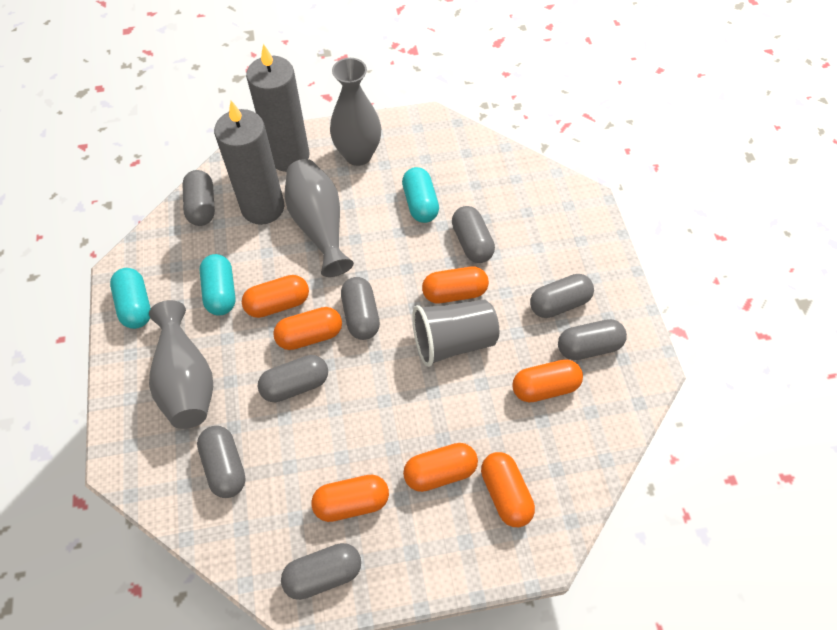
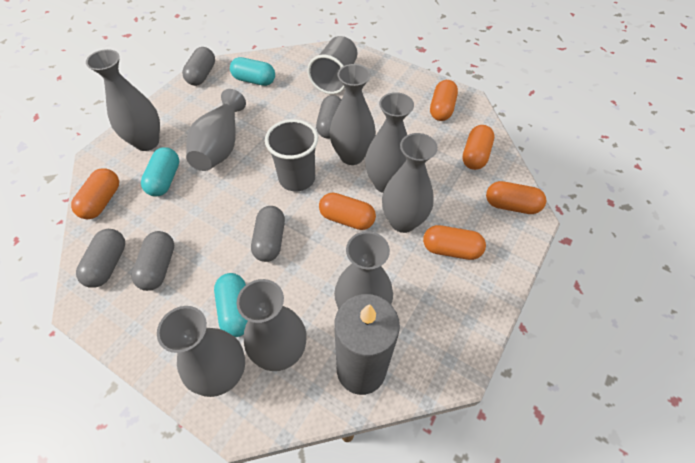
grey candle: [214,101,284,225] [246,44,309,172] = 2 -> [334,294,400,395] = 1
grey capsule: [182,170,215,226] [197,426,246,498] [258,355,328,402] [281,543,361,600] [341,277,380,340] [452,206,495,263] [530,274,594,318] [558,319,627,360] = 8 -> [76,229,125,288] [131,231,174,291] [182,47,215,86] [251,206,285,262] [316,95,342,138] = 5
grey cup: [412,299,499,367] = 1 -> [265,119,318,191] [307,36,357,94] = 2
grey vase: [149,300,213,429] [285,159,354,277] [330,58,381,166] = 3 -> [86,49,160,151] [157,306,245,397] [186,89,246,171] [237,279,306,371] [329,64,376,165] [334,231,393,310] [365,92,414,193] [382,133,438,233] = 8
orange capsule: [242,275,309,318] [273,307,342,350] [311,474,389,522] [403,443,478,492] [422,266,489,303] [481,452,535,527] [512,359,583,402] = 7 -> [71,168,119,219] [319,193,376,230] [423,225,486,260] [430,80,458,121] [462,125,494,170] [486,181,546,214] = 6

